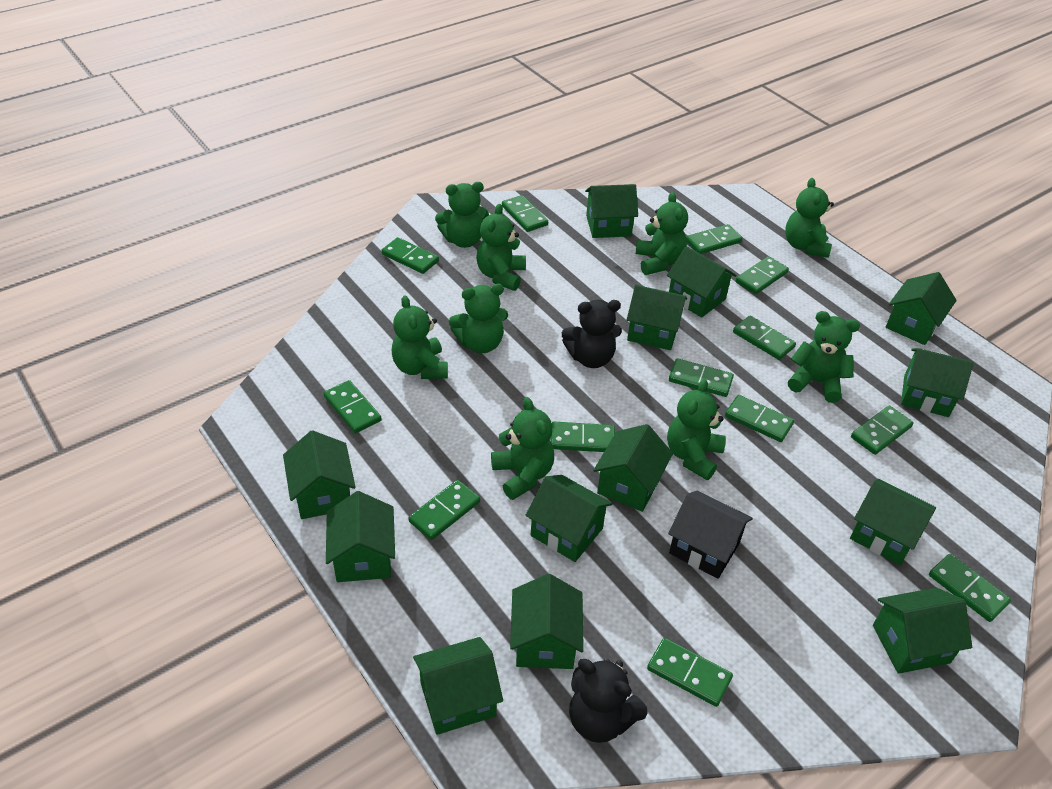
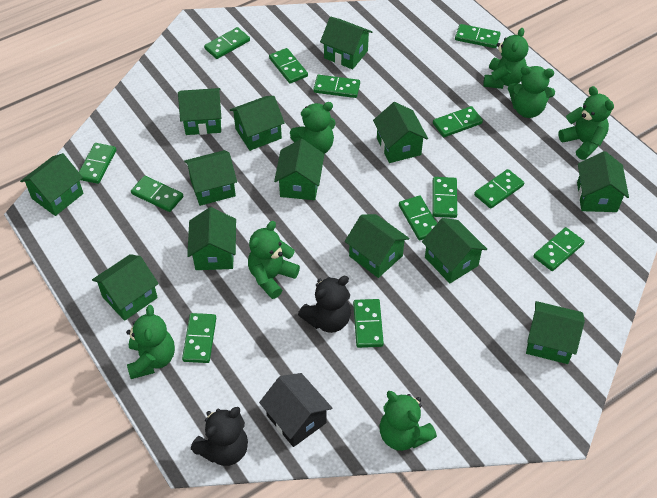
green teddy bear: [392,296,448,379] [435,182,489,248] [449,284,508,353] [476,204,526,291] [491,397,554,500] [636,192,688,275] [667,379,726,480] [785,178,834,258] [788,311,860,403] = 9 -> [126,305,175,379] [248,221,300,299] [290,102,336,154] [380,391,437,451] [483,28,528,89] [508,66,555,118] [558,86,614,160] = 7

